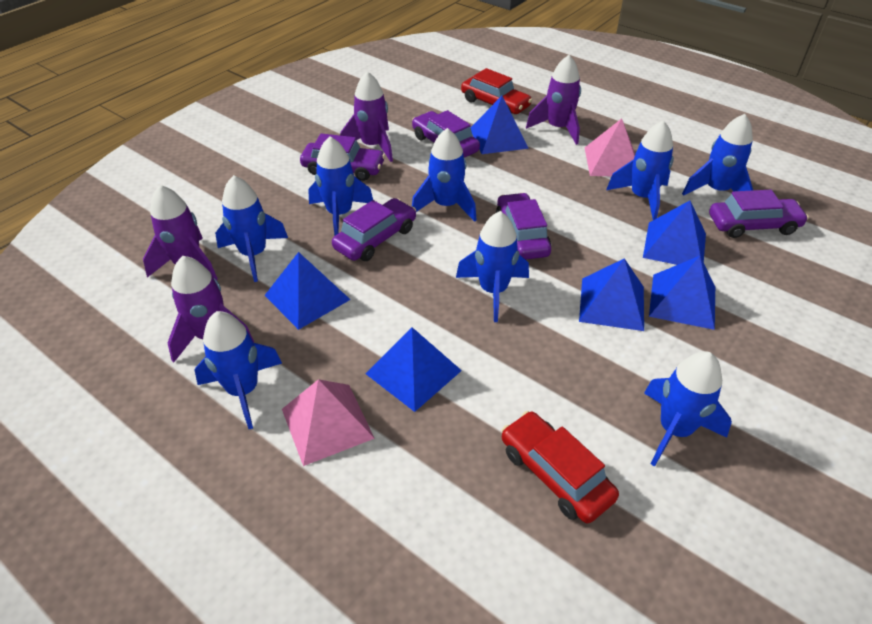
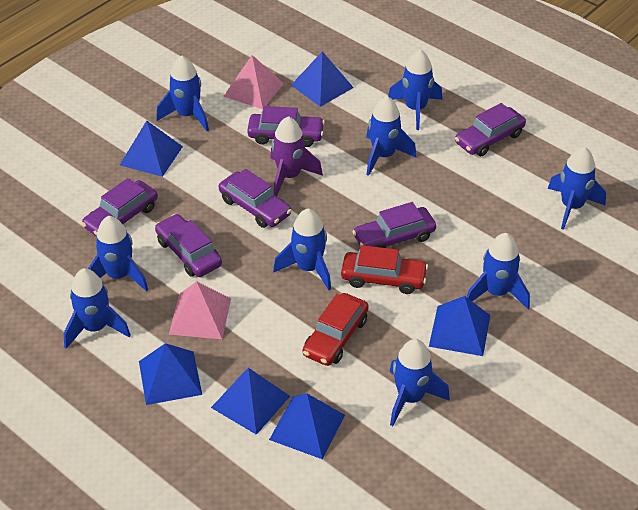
blue rocket: [194,311,282,429] [215,175,288,282] [308,136,373,236] [412,128,476,222] [456,211,529,322] [606,120,674,220] [644,351,732,466] [682,114,753,196] = 8 -> [63,268,131,349] [88,216,148,291] [156,56,209,131] [273,208,331,290] [366,96,416,176] [388,49,442,130] [390,339,450,426] [467,233,530,309] [548,147,606,230] = 9
purple car: [300,133,385,181] [332,198,416,261] [412,110,480,158] [496,193,551,260] [709,190,809,238] = 5 -> [81,178,158,237] [155,214,222,277] [219,169,292,228] [247,106,325,147] [352,202,436,248] [455,103,526,157] = 6
purple rocket: [143,185,218,280] [168,256,254,362] [340,71,393,162] [526,55,581,145] = 4 -> [270,116,323,197] = 1

